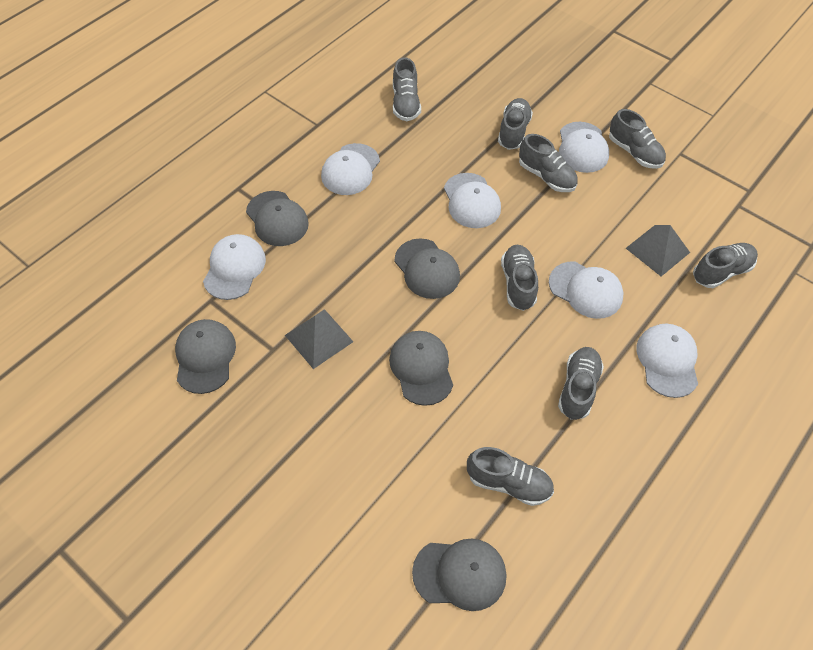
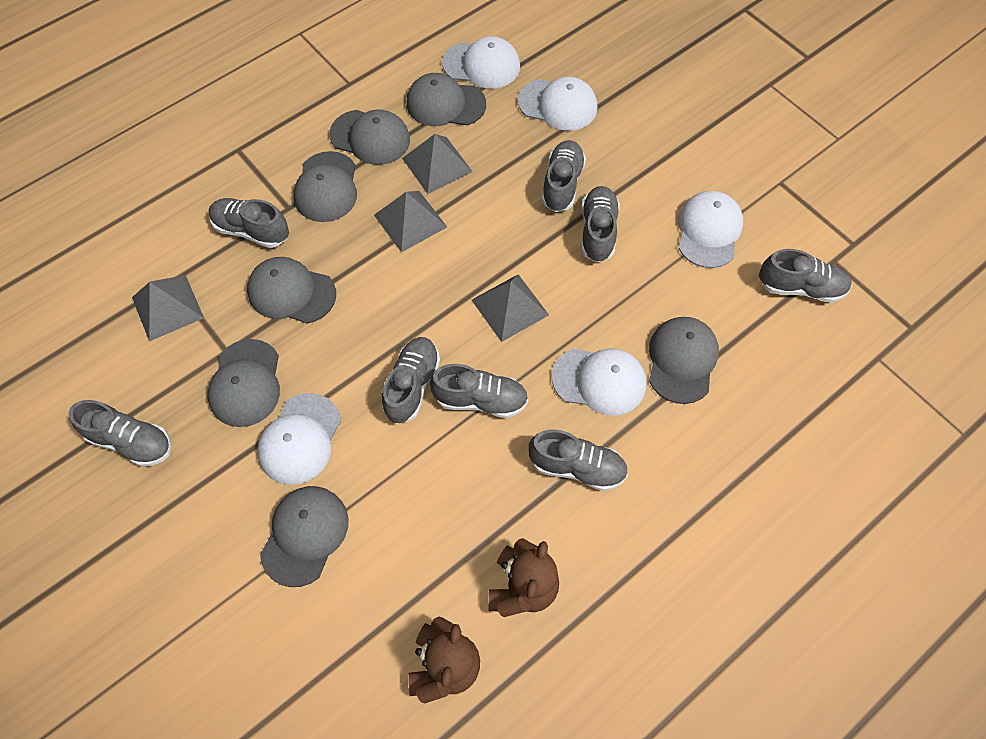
brown teddy bear: none = 0 -> [408,617,480,703] [488,538,559,617] = 2
grey cap: [175,319,236,394] [246,191,309,246] [389,331,453,406] [395,238,460,299] [412,539,506,611] = 5 -> [208,339,280,427] [247,257,336,324] [260,486,349,587] [294,151,357,222] [329,110,410,165] [406,73,486,126] [649,317,719,404] = 7
grey pyramid: [285,309,353,369] [626,225,690,277] = 2 -> [132,275,204,342] [374,191,447,252] [402,134,473,194] [472,274,549,342] = 4
white cap: [203,234,266,300] [321,143,380,195] [444,173,501,228] [549,262,623,319] [559,122,609,173] [637,323,698,398] = 6 -> [257,393,341,485] [442,36,520,89] [518,77,597,131] [552,348,646,416] [678,191,743,268] = 5

